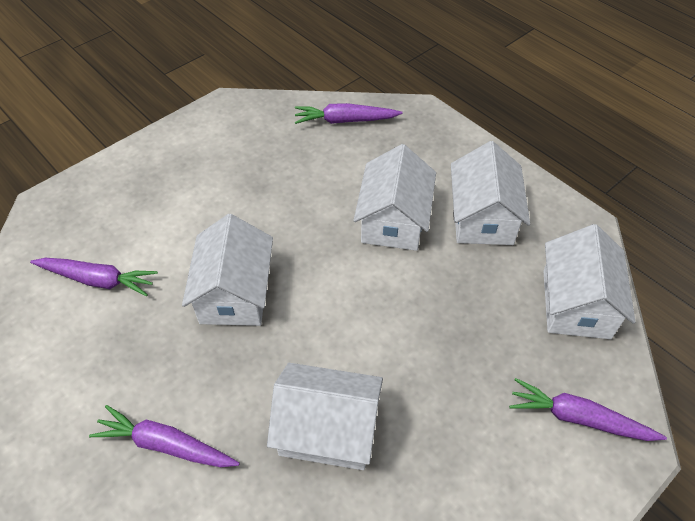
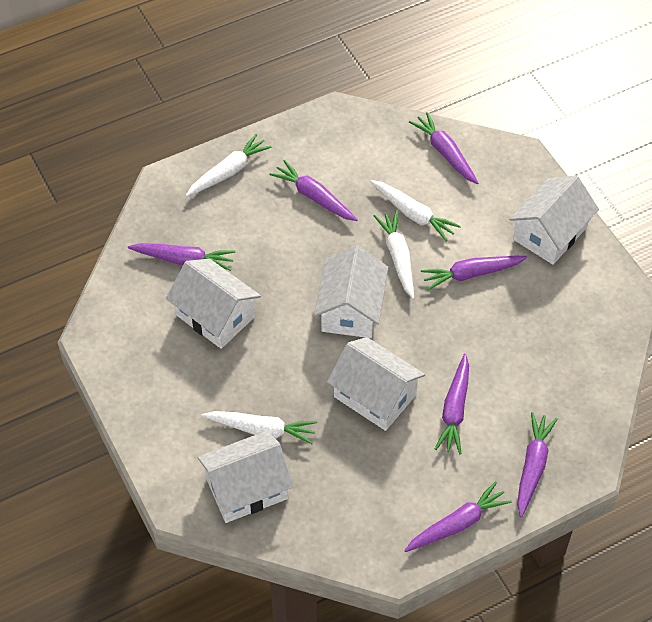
purple carrot: [30,258,158,296] [89,405,240,467] [295,103,403,124] [509,378,667,441] = 4 -> [128,243,235,271] [269,160,358,221] [404,481,512,552] [409,112,478,184] [421,256,527,290] [435,354,469,454] [517,412,557,517] = 7
white carrot: none = 0 -> [186,134,271,197] [201,411,317,445] [370,180,461,242] [374,211,414,299] = 4

